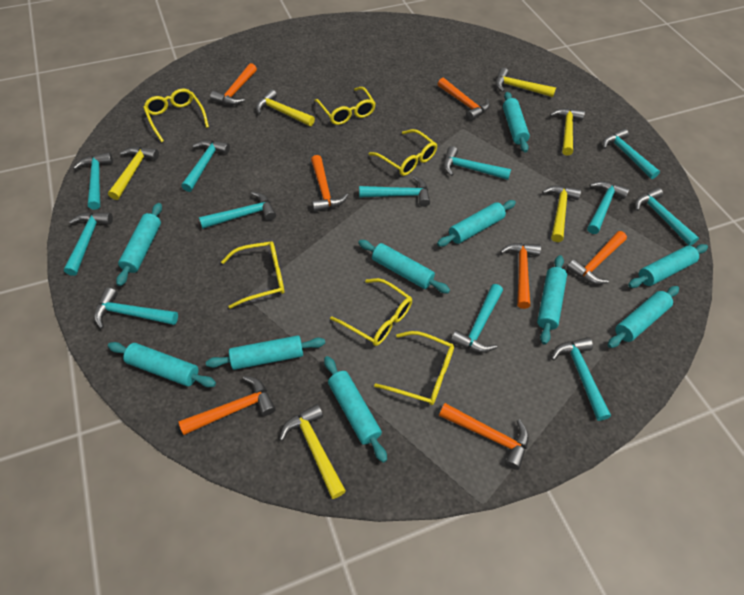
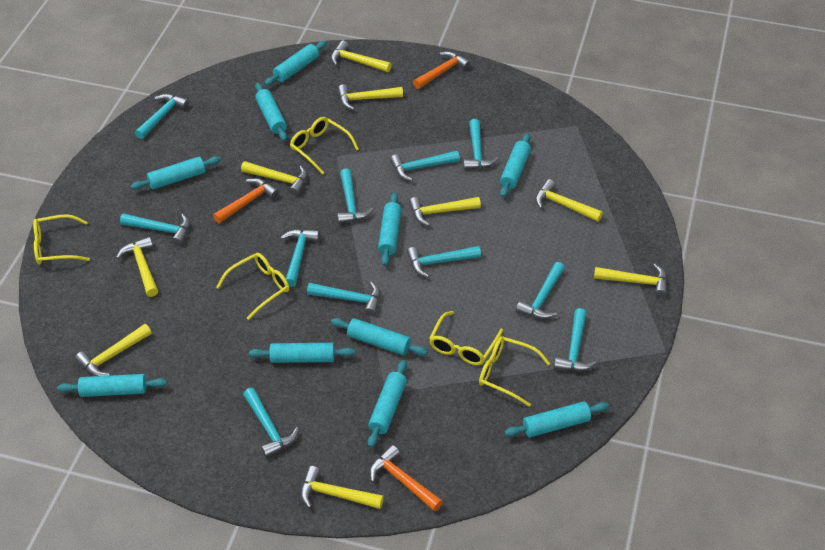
orange hammer: [179,376,276,435] [210,63,257,105] [311,155,348,212] [438,78,490,121] [439,403,529,470] [500,243,541,309] [566,231,627,284] = 7 -> [213,178,279,223] [369,445,443,512] [413,51,471,89] = 3
turquoise hammer: [64,212,113,276] [73,152,113,210] [94,287,178,329] [181,140,230,192] [199,192,276,229] [359,176,430,207] [443,146,511,180] [450,284,503,353] [551,337,611,421] [587,181,629,234] [603,128,660,179] [635,187,699,246] = 12 -> [120,213,190,246] [135,94,189,139] [243,388,299,458] [280,229,320,287] [307,281,380,316] [337,169,374,224] [390,151,460,181] [407,246,481,278] [463,119,499,170] [516,262,565,319] [554,308,596,371] = 11
yellow glasses: [143,88,209,142] [221,241,284,309] [314,87,376,125] [330,278,412,346] [369,129,437,176] [374,331,454,405] = 6 -> [33,214,90,265] [216,253,289,320] [290,117,359,174] [429,311,503,365] [479,337,551,407] = 5
yellow hammer: [108,147,159,200] [256,89,315,126] [279,404,346,499] [496,68,556,97] [542,186,581,242] [550,108,585,156] = 6 -> [75,324,152,376] [116,237,158,297] [241,161,307,196] [300,466,384,509] [331,40,392,72] [338,84,403,110] [409,197,481,226] [535,179,603,222] [594,264,667,298] = 9

